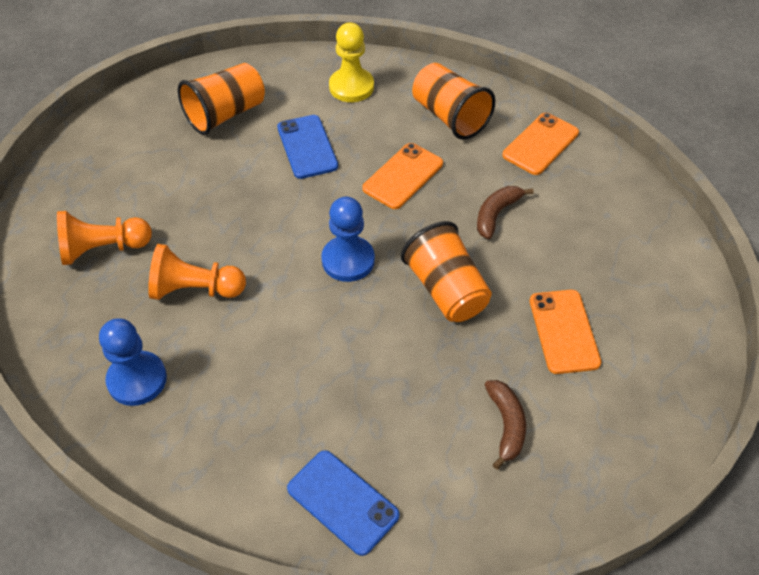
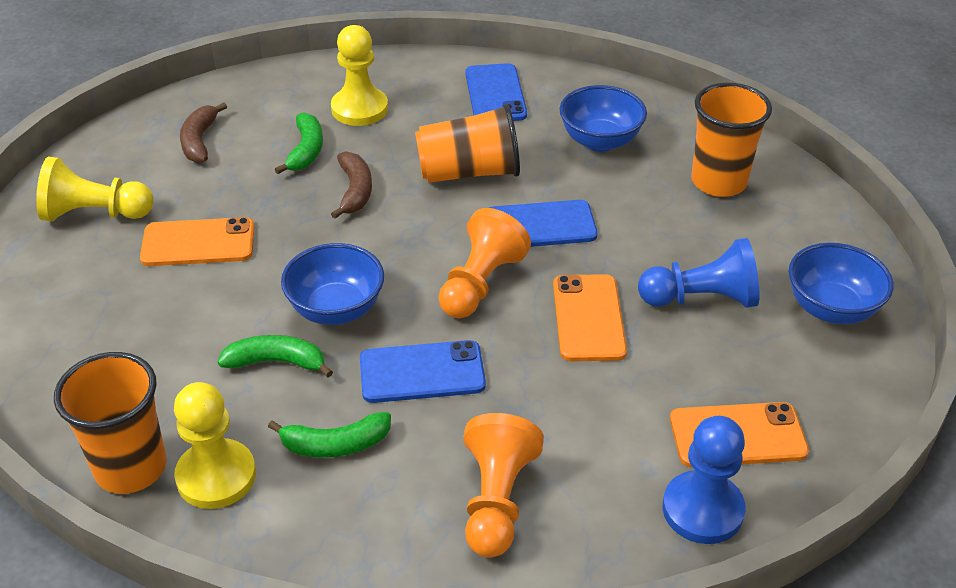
blue bowl: none = 0 -> [281,243,384,325] [559,85,647,152] [789,243,894,324] = 3
blue phone: [277,115,338,179] [287,450,400,556] = 2 -> [360,340,486,403] [465,63,527,121] [489,200,598,247] = 3
green banana: none = 0 -> [218,335,333,378] [268,412,391,458] [275,112,323,174] = 3
yellow pawn: [329,22,374,102] = 1 -> [36,157,154,222] [174,382,256,509] [331,25,388,126] = 3

